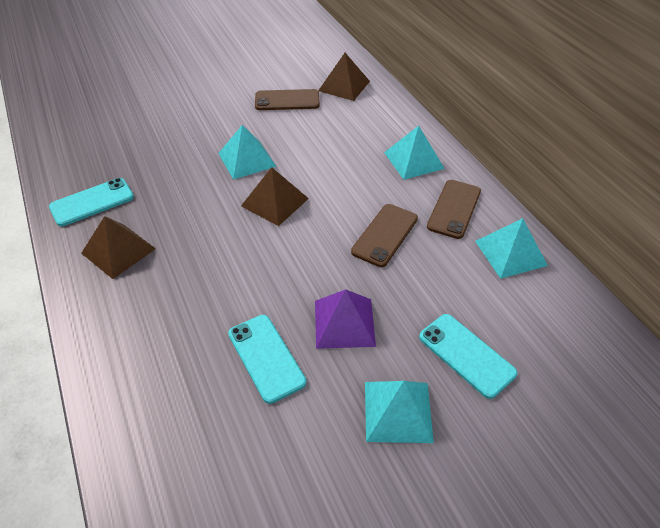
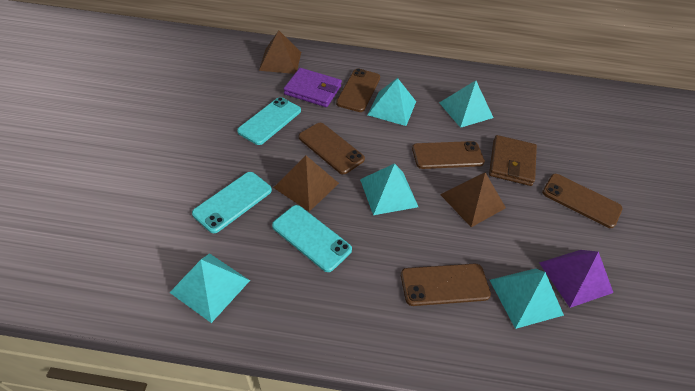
brown phone: [255,89,320,110] [351,204,418,267] [427,180,481,239] = 3 -> [299,123,365,174] [336,68,380,112] [401,264,491,306] [412,141,485,169] [542,174,623,228] = 5
brown wallet: none = 0 -> [489,135,537,186] = 1
purple wallet: none = 0 -> [284,68,342,107] = 1
turquoise pyramid: [218,125,276,180] [365,381,434,443] [384,126,445,180] [475,218,548,279] = 4 -> [169,253,250,323] [360,163,418,215] [368,78,416,126] [439,80,493,128] [490,268,564,329] = 5

